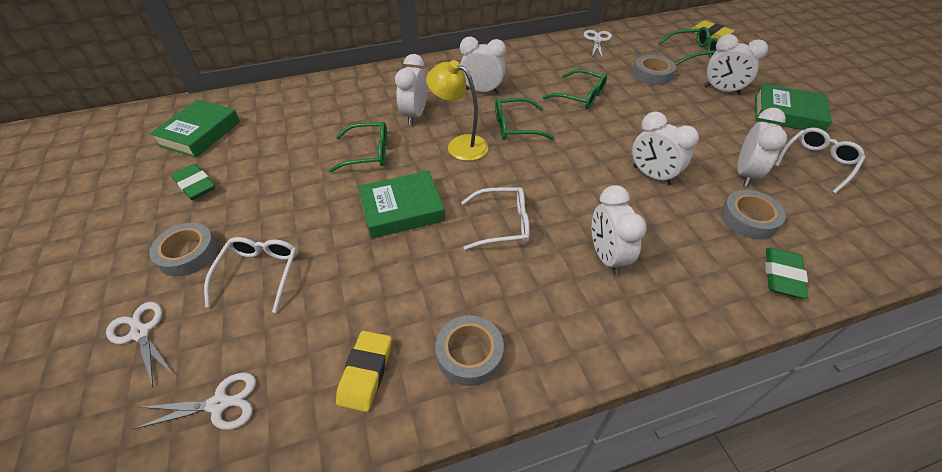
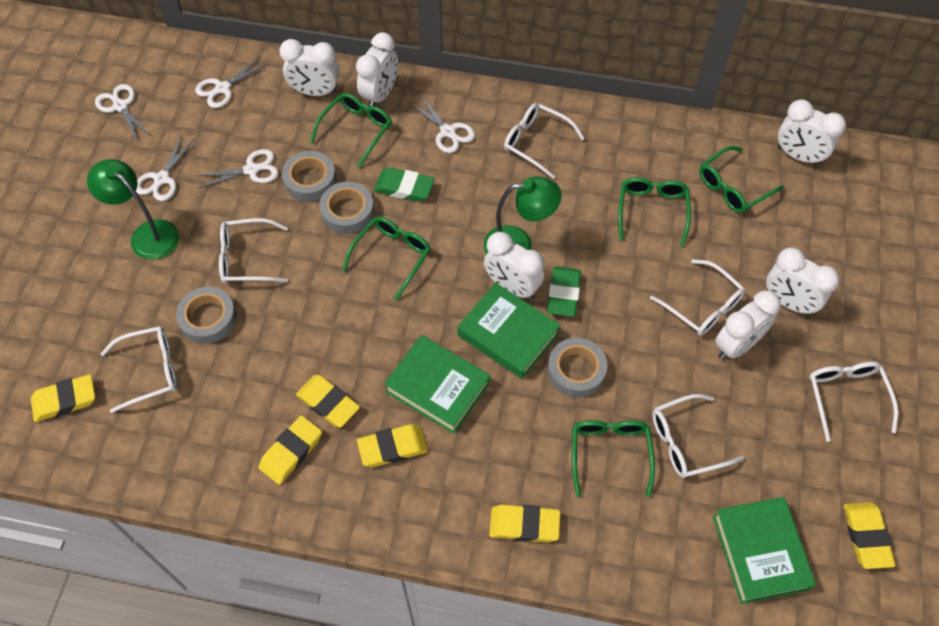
green glasses: [328,122,387,173] [495,98,554,140] [543,69,607,109] [659,27,718,65] = 4 -> [310,93,392,168] [342,216,431,300] [572,420,655,497] [618,177,691,246] [699,146,784,213] = 5
green lamp: none = 0 -> [87,159,179,260] [484,176,562,254] = 2
white glasses: [204,237,297,313] [461,187,530,250] [774,128,866,194] = 3 -> [101,326,177,413] [219,218,288,283] [504,103,585,179] [650,259,745,336] [652,394,744,478] [809,362,898,442] = 6
white scissors: [106,302,174,387] [134,373,256,430] [583,30,612,59] = 3 -> [95,84,152,142] [136,136,195,201] [195,56,269,108] [196,149,279,189] [409,96,475,153] = 5
yellow eraser: [336,331,392,412] [691,20,735,39] = 2 -> [31,374,95,422] [258,415,322,485] [296,375,360,428] [357,424,428,467] [489,504,560,542] [843,502,895,569] = 6
yellow lamp: [426,60,489,161] = 1 -> none = 0

